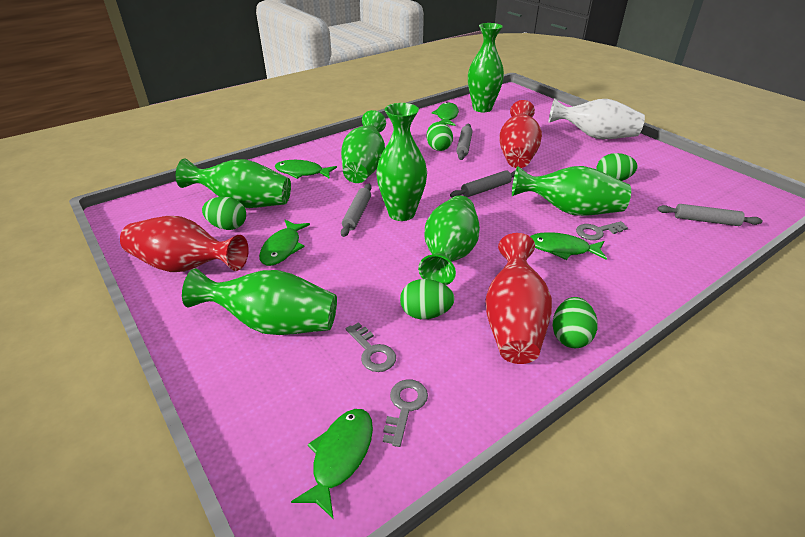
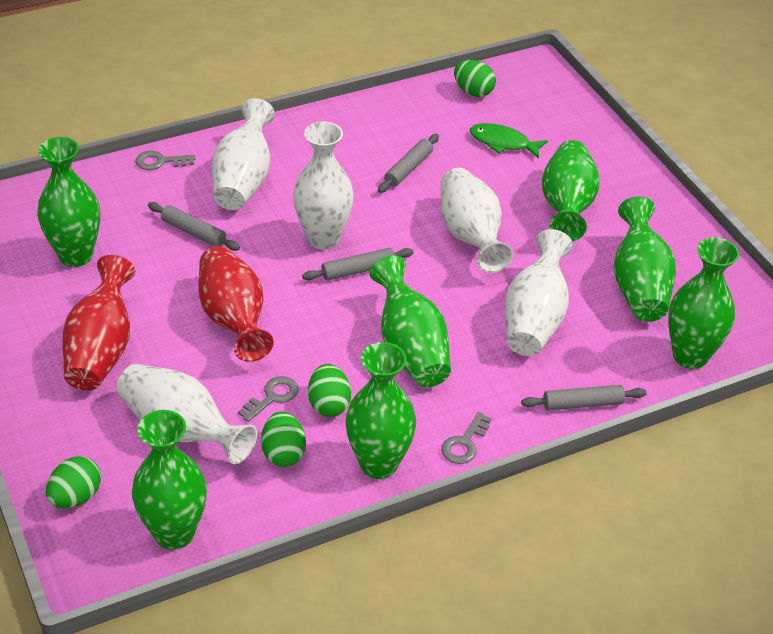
green egg: [202,197,246,230] [400,279,455,319] [427,122,453,151] [552,297,597,348] [596,153,638,181] = 5 -> [46,456,101,508] [261,411,306,467] [308,364,351,417] [454,60,496,97] = 4
green fish: [259,220,310,266] [275,160,337,179] [291,409,373,519] [432,102,459,126] [530,232,607,260] = 5 -> [470,123,548,159] = 1
red vase: [120,216,249,272] [485,233,552,364] [499,100,542,168] = 3 -> [63,255,136,391] [198,246,274,362] = 2
white vase: [549,98,645,139] = 1 -> [117,364,257,464] [212,98,275,210] [293,121,354,250] [441,168,513,273] [505,229,573,356] = 5

